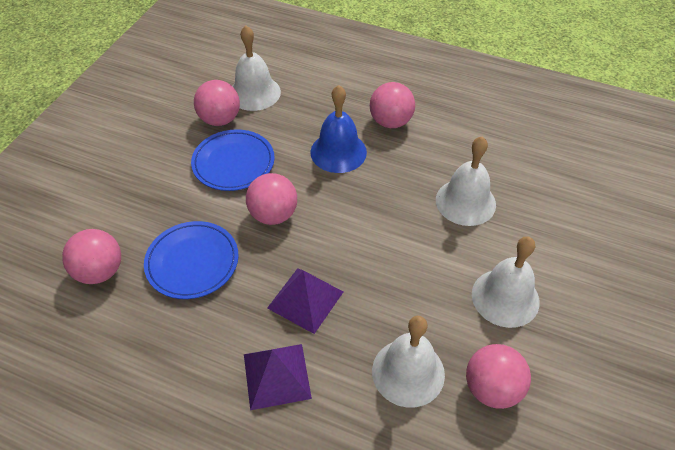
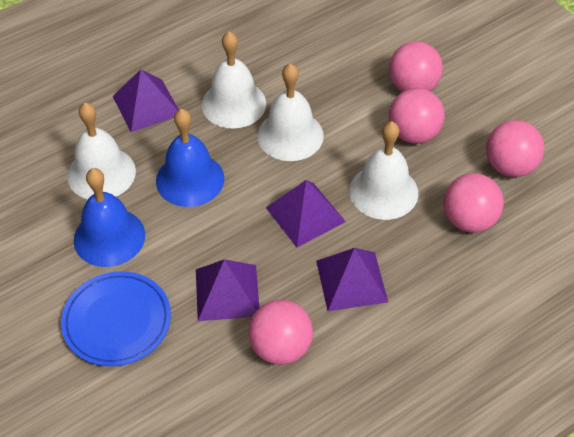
blue bell: [311,85,367,173] = 1 -> [74,168,145,267] [156,109,224,207] = 2
blue plate: [144,221,239,299] [191,129,275,191] = 2 -> [61,271,171,366] = 1
purple pyramid: [244,344,312,410] [267,268,343,334] = 2 -> [112,69,179,132] [196,259,259,321] [266,180,346,247] [316,248,388,311] = 4

